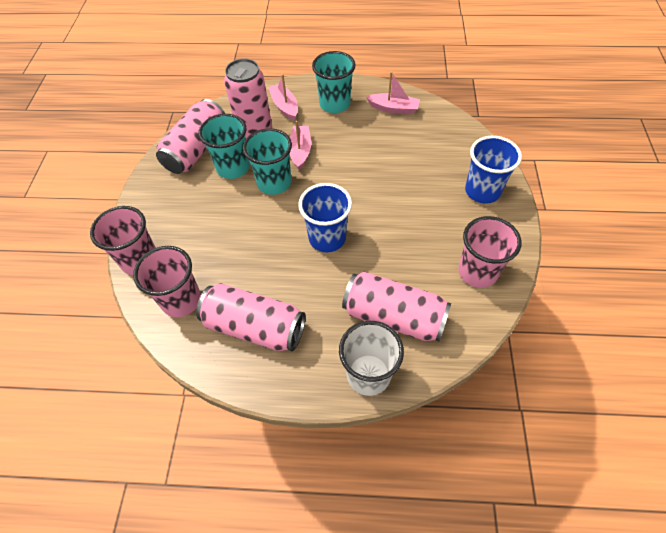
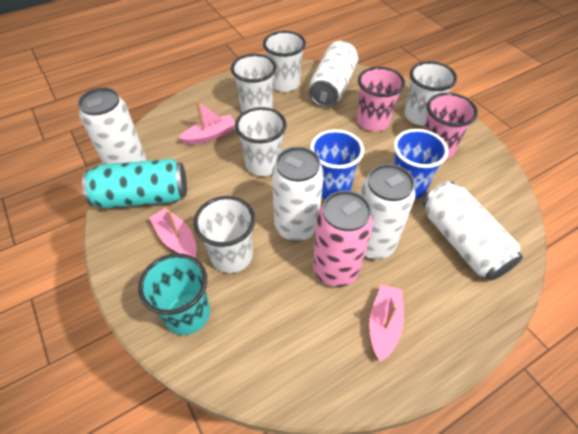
pink can: [156,99,225,174] [196,283,306,351] [224,58,272,140] [342,272,451,342] = 4 -> [313,190,374,287] = 1
pink cup: [90,206,156,275] [133,246,201,317] [458,216,521,288] = 3 -> [357,67,405,131] [424,93,478,159] = 2
turquoise can: none = 0 -> [82,159,187,208] = 1
turquoise cup: [199,114,250,179] [243,128,292,195] [312,51,356,113] = 3 -> [138,253,210,335] = 1
white can: none = 0 -> [78,87,146,165] [272,147,324,242] [309,41,358,108] [360,164,416,260] [423,181,523,281] = 5
white cup: [339,321,404,396] = 1 -> [193,196,255,273] [231,54,276,112] [235,107,287,176] [263,31,306,92] [405,61,457,126] = 5

